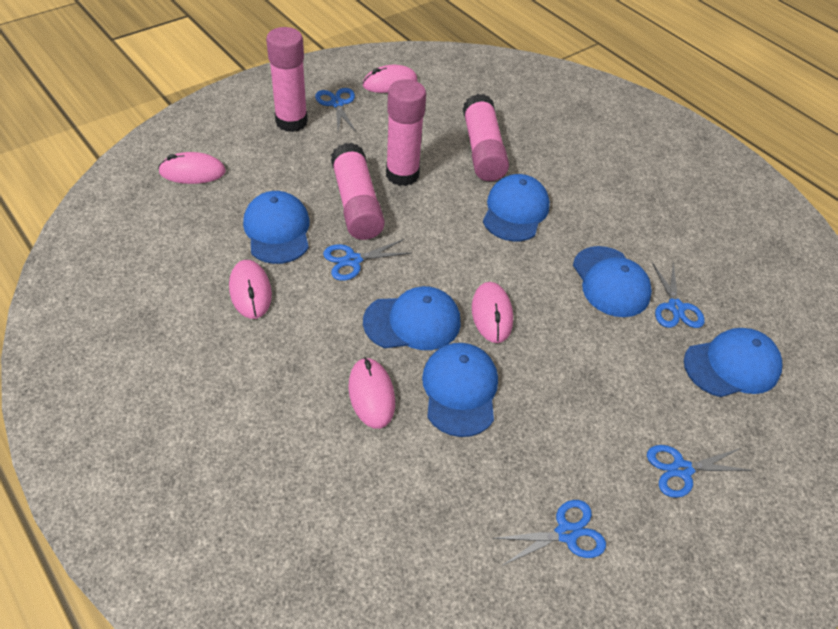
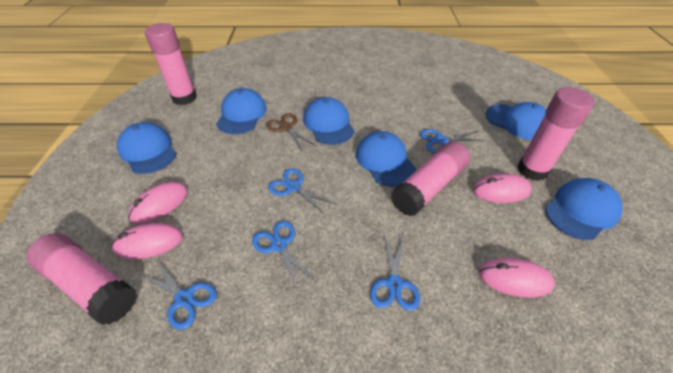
brown scissors: none = 0 -> [266,113,316,152] = 1
pink mouse: [158,152,226,184] [229,260,272,319] [348,357,395,429] [362,65,417,93] [472,282,513,343] = 5 -> [112,223,183,259] [128,182,188,224] [473,174,532,203] [479,258,555,298] = 4

